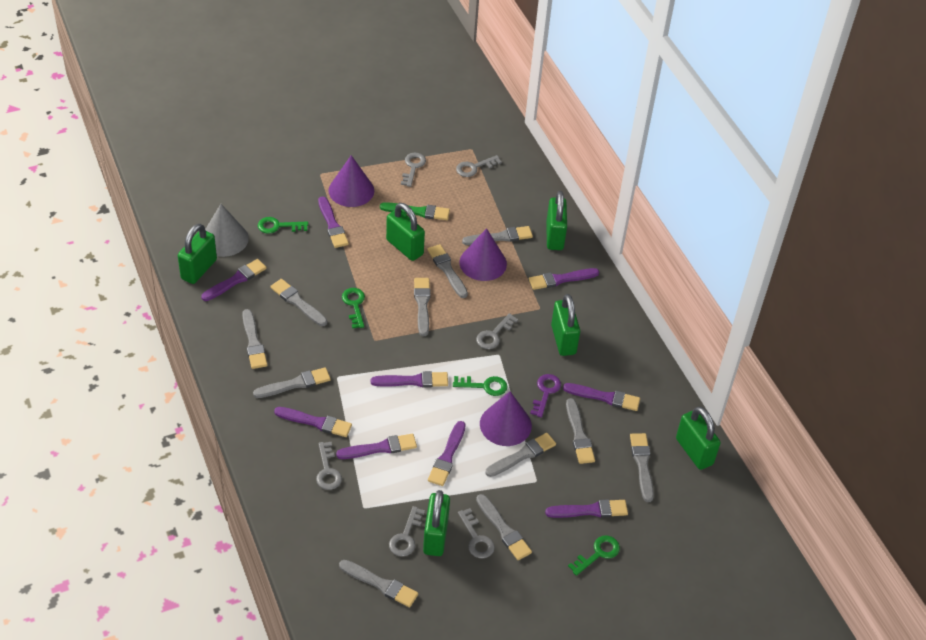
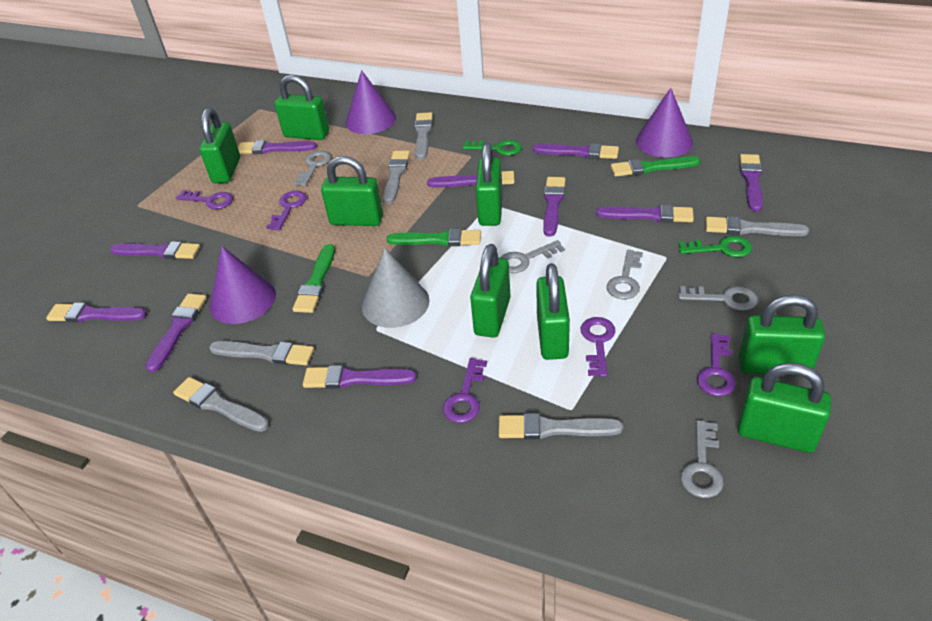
green brush: [380,202,450,220] = 1 -> [293,244,335,313] [387,229,481,246] [611,156,700,176] = 3
green key: [258,217,308,234] [342,288,365,329] [453,376,508,396] [568,536,620,576] = 4 -> [463,140,522,156] [678,236,752,257] = 2
green padlock: [178,224,217,284] [386,203,425,261] [423,490,450,556] [546,191,567,250] [551,294,580,356] [676,407,721,470] = 6 -> [199,108,240,183] [275,75,329,140] [321,156,383,226] [470,244,510,338] [476,143,503,226] [536,263,570,360] [738,363,831,453] [739,294,825,376] = 8
grey brush: [242,309,267,369] [253,367,331,398] [270,279,327,326] [339,560,418,607] [414,278,431,336] [427,244,468,298] [462,226,533,245] [476,494,532,560] [485,433,556,477] [566,398,595,464] [630,433,654,502] = 11 -> [173,377,269,432] [209,341,314,365] [383,151,410,204] [414,112,433,160] [499,413,623,439] [705,216,809,236] = 6
grey key: [316,442,342,490] [389,506,425,557] [401,153,426,187] [456,155,502,177] [458,508,495,558] [476,313,518,349] = 6 -> [293,151,331,186] [500,240,565,273] [607,250,643,299] [678,286,758,311] [681,420,724,498] = 5
purple brush: [201,259,267,301] [274,407,352,437] [318,196,349,248] [336,434,417,459] [371,371,448,388] [428,421,466,486] [529,268,599,290] [545,499,628,518] [563,383,640,411] = 9 -> [46,303,147,322] [110,241,200,259] [145,294,207,373] [238,140,317,154] [303,365,417,389] [427,171,515,187] [533,143,619,159] [543,177,566,237] [596,205,694,223] [740,154,763,212] = 10
purple key: [530,374,561,418] = 1 -> [176,190,233,209] [266,191,307,230] [443,358,487,423] [581,317,616,377] [697,333,736,396] = 5

